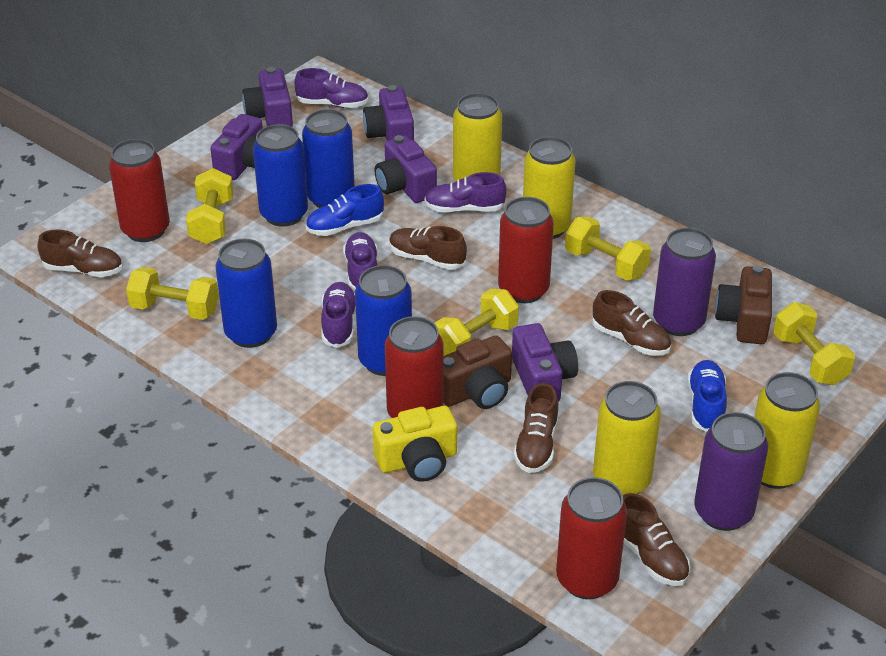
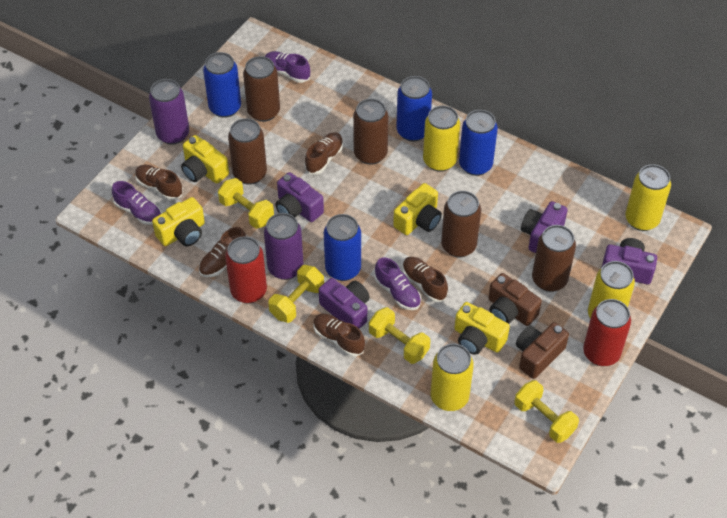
blue shoe: [306,184,384,236] [688,360,727,432] = 2 -> none = 0
brown can: none = 0 -> [228,118,267,185] [243,56,280,122] [353,99,388,165] [441,191,481,257] [532,225,576,292] = 5
purple camera: [210,114,263,180] [242,67,293,127] [363,85,414,141] [375,135,437,203] [512,323,578,402] = 5 -> [275,172,324,222] [319,278,370,329] [521,201,568,253] [602,238,657,284] = 4
purple shoe: [294,68,369,108] [321,282,356,348] [343,232,378,291] [425,172,507,213] = 4 -> [112,181,162,225] [265,51,310,83] [374,258,421,310] = 3
red can: [109,139,170,242] [385,316,444,418] [498,197,554,303] [556,477,627,599] = 4 -> [225,236,267,304] [583,299,631,366] = 2
yellow camera: [373,406,457,482] = 1 -> [152,197,205,246] [181,135,229,184] [393,183,442,235] [454,302,510,355] = 4
yellow dumbbell: [126,267,219,320] [186,168,233,244] [434,289,519,356] [565,216,651,280] [773,302,855,385] = 5 -> [218,178,274,229] [268,265,324,323] [369,307,430,364] [514,380,579,443] = 4

